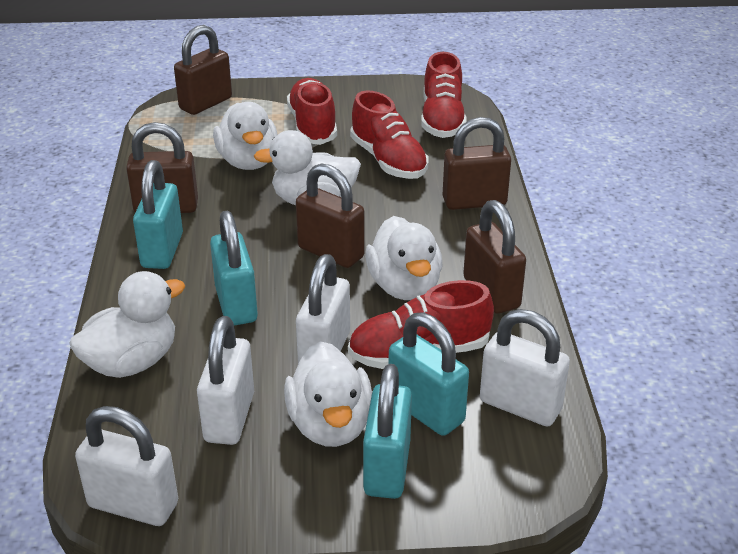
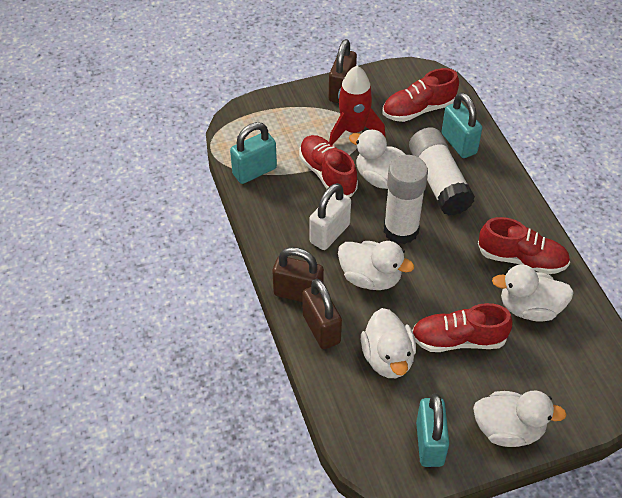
brown padlock: [126,122,198,213] [174,25,232,115] [296,163,365,268] [442,117,511,210] [463,200,526,314] = 5 -> [272,247,324,302] [302,279,342,349] [329,39,357,103] = 3
red rocket: none = 0 -> [329,66,386,145] = 1
turquoise padlock: [133,160,183,269] [210,211,258,326] [363,364,412,499] [388,312,469,436] = 4 -> [230,122,277,184] [416,393,449,467] [442,92,482,158] = 3
white glue stick: none = 0 -> [384,155,428,244] [409,127,475,216] = 2
white padlock: [75,406,178,526] [197,316,254,445] [296,254,350,364] [480,309,570,427] = 4 -> [309,183,351,250] = 1

